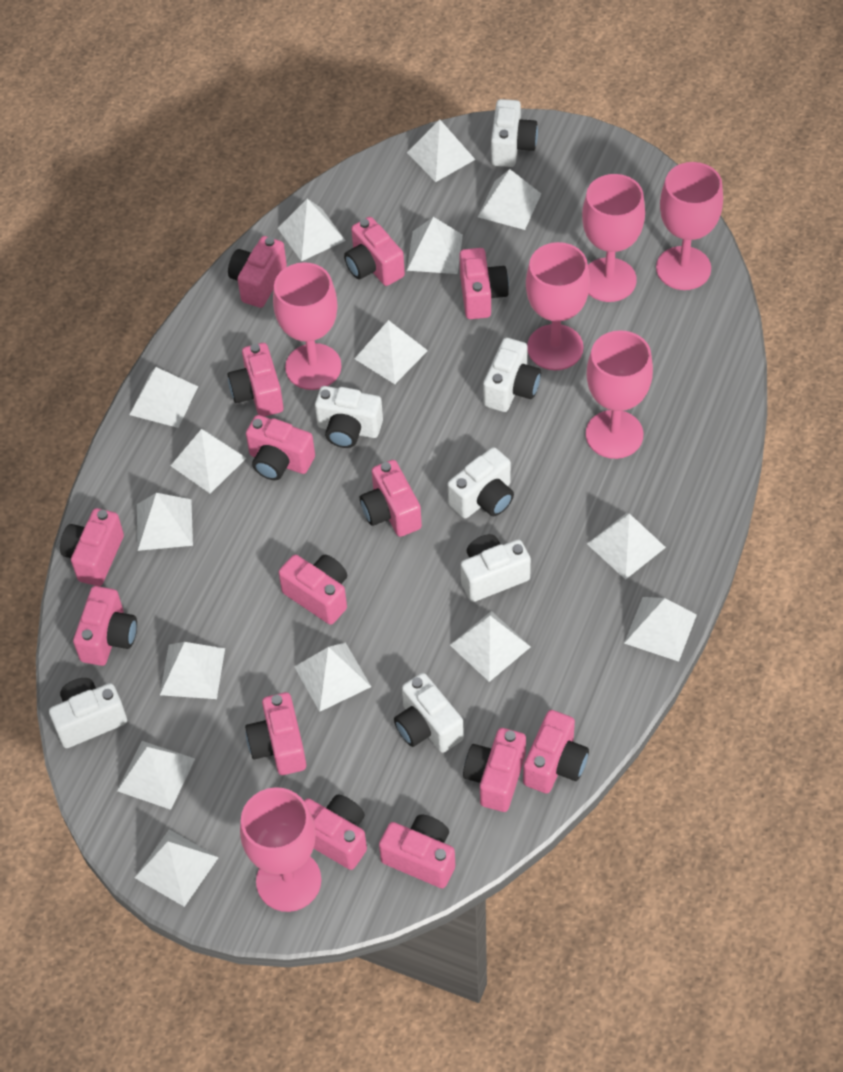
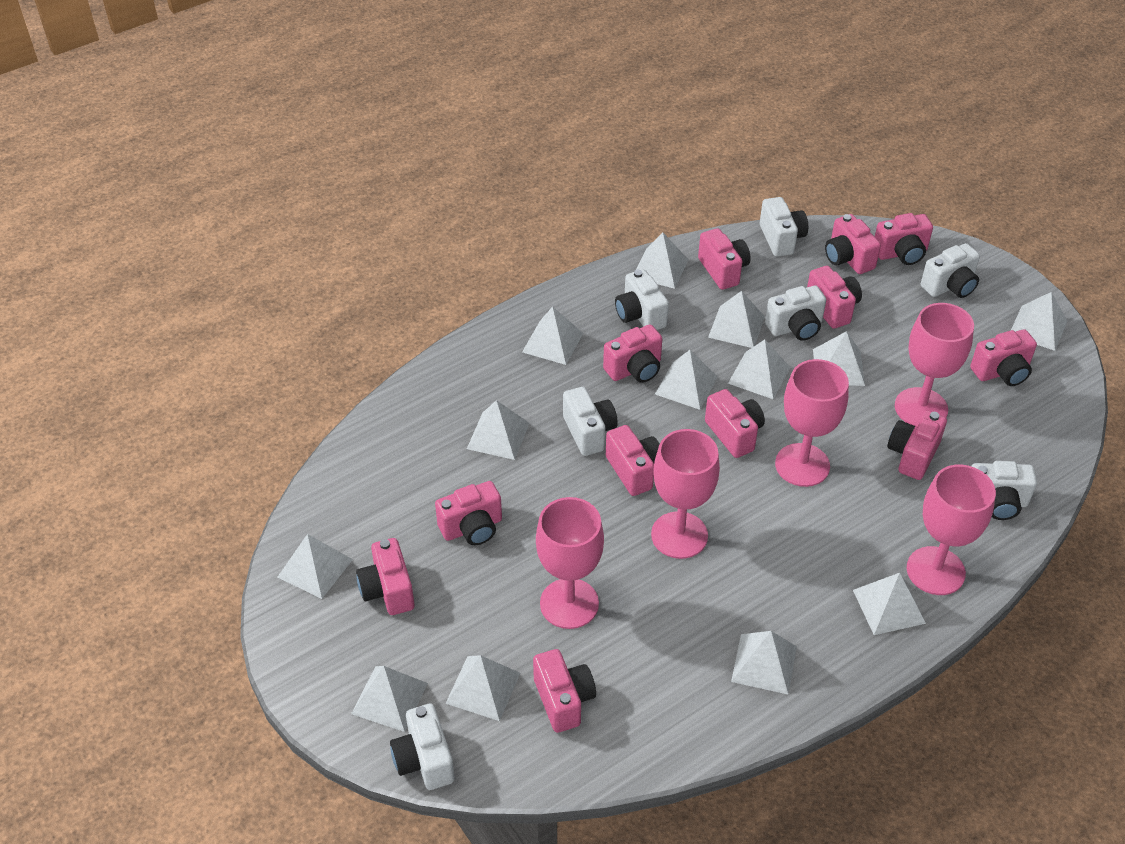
pink camera: [60,508,124,586] [73,586,137,666] [228,236,287,308] [228,343,284,417] [245,692,306,775] [246,415,315,480] [278,555,347,625] [304,795,367,870] [344,217,405,286] [360,460,422,537] [379,814,455,888] [459,248,509,319] [463,728,526,812] [523,710,589,793] = 14 -> [356,538,415,615] [435,481,502,545] [533,649,596,733] [603,324,662,383] [606,425,660,496] [698,228,751,290] [705,389,765,458] [807,266,862,329] [825,214,881,274] [875,213,933,265] [887,410,947,480] [970,329,1037,386] = 12
pink goblet: [240,787,321,912] [273,262,342,390] [526,242,590,370] [582,174,645,302] [586,330,653,459] [656,162,723,290] = 6 -> [536,497,604,629] [651,429,720,559] [775,359,849,487] [895,303,974,426] [907,465,996,595] = 5
white pyramid: [117,741,195,810] [129,367,198,428] [135,829,219,907] [137,493,193,551] [160,642,225,699] [171,429,246,494] [278,199,346,261] [294,642,371,712] [354,320,428,384] [407,120,475,182] [407,217,463,274] [450,611,531,682] [478,169,541,230] [587,513,666,580] [624,597,697,662] = 15 -> [278,534,353,599] [351,666,428,732] [445,655,520,721] [467,400,530,460] [522,306,583,365] [636,233,688,289] [655,350,718,410] [708,291,765,348] [728,339,790,399] [731,631,797,694] [813,331,865,386] [853,573,926,635] [1011,292,1067,351] = 13

